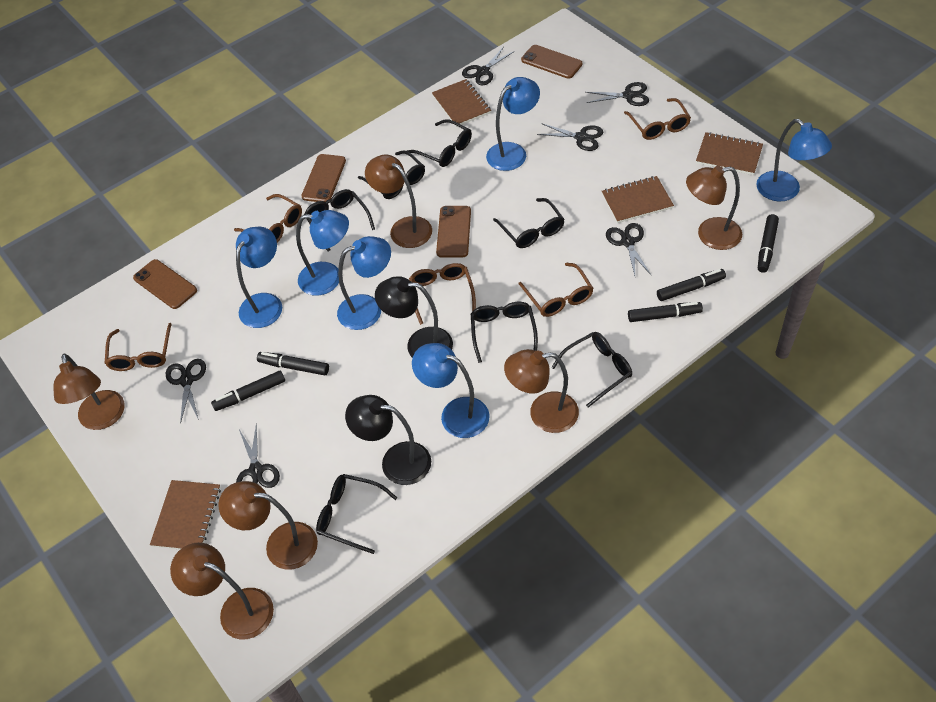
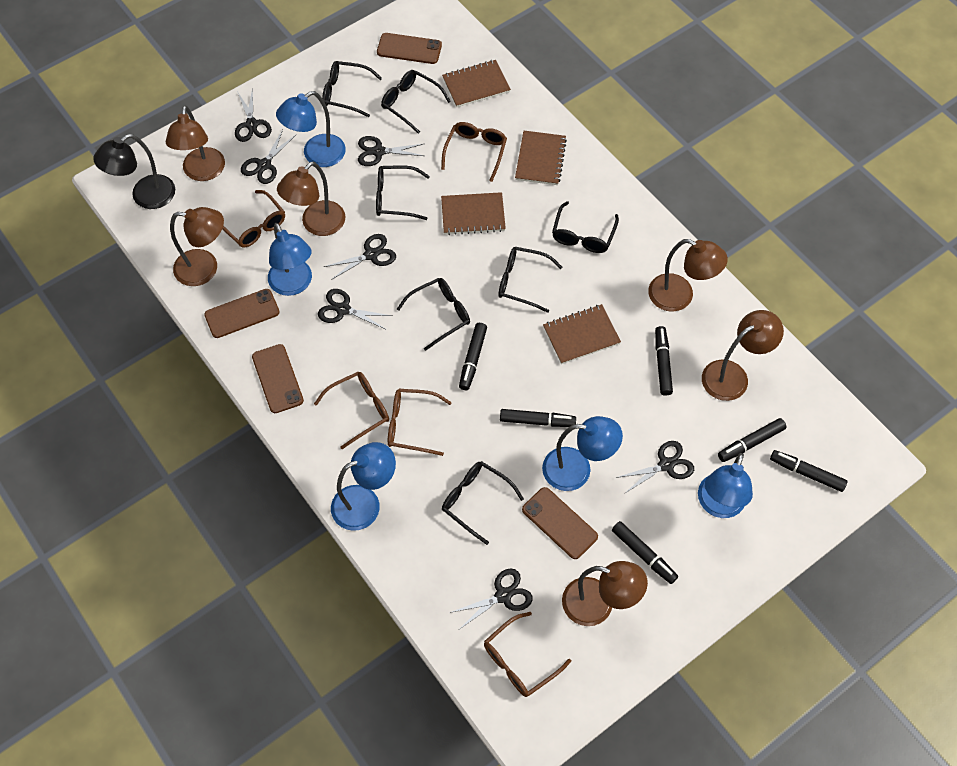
black lamp: [345,395,431,485] [375,276,453,358] = 2 -> [93,134,175,209] = 1
black marker: [211,370,285,411] [257,352,329,375] [628,302,703,322] [657,269,726,301] [758,214,779,273] = 5 -> [459,323,487,390] [500,409,576,427] [612,521,678,584] [655,326,673,396] [718,418,787,462] [770,450,848,492] = 6
black scissors: [166,359,206,424] [236,423,280,488] [462,48,515,85] [537,123,603,151] [586,82,649,106] [606,223,652,276] = 6 -> [235,87,272,142] [241,130,296,184] [318,289,392,330] [324,234,396,280] [358,136,424,166] [449,568,533,629] [616,441,694,494] = 7
blue lamp: [236,227,282,328] [296,210,349,296] [337,236,391,330] [412,343,490,438] [486,77,540,171] [756,119,832,201] = 6 -> [268,223,312,296] [276,91,346,167] [331,442,396,531] [542,416,623,491] [698,453,753,518] = 5

